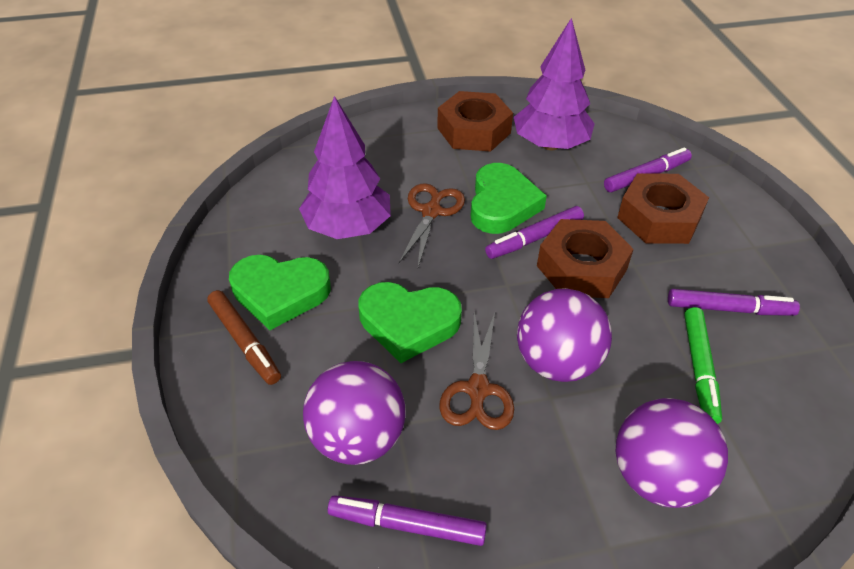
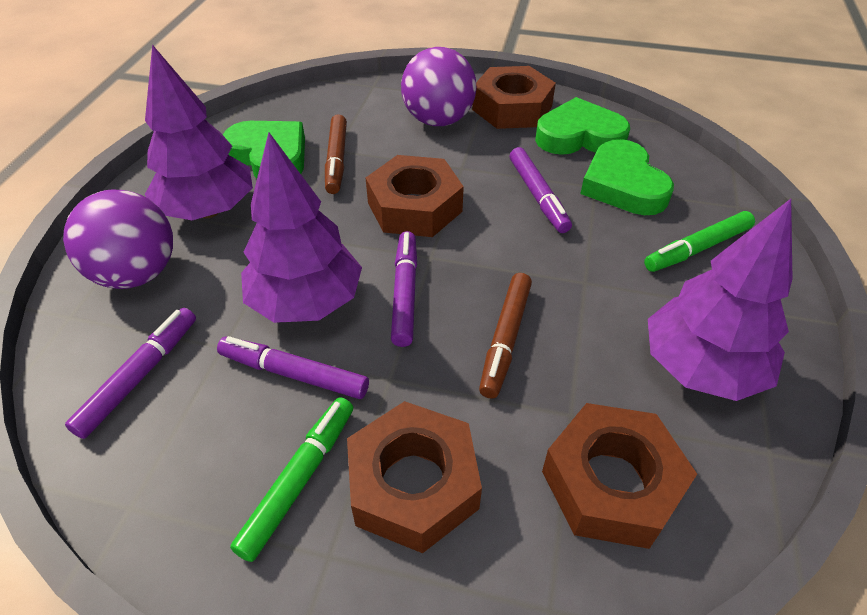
brown marker: [207,290,281,385] = 1 -> [325,114,347,194] [479,273,532,399] = 2
brown nut: [437,91,513,151] [537,219,634,298] [617,173,709,244] = 3 -> [347,401,482,553] [366,155,464,237] [472,66,556,129] [542,403,697,549] = 4
brown scissors: [399,183,465,267] [440,312,514,430] = 2 -> none = 0
green marker: [684,307,722,424] = 1 -> [230,397,353,562] [644,211,755,272] = 2
purple ball: [303,361,406,465] [517,288,612,382] [616,398,728,508] = 3 -> [63,190,173,289] [401,47,477,126] = 2
purple tree: [299,96,391,239] [514,18,595,150] = 2 -> [145,44,253,220] [241,132,362,323] [648,199,792,401] = 3

